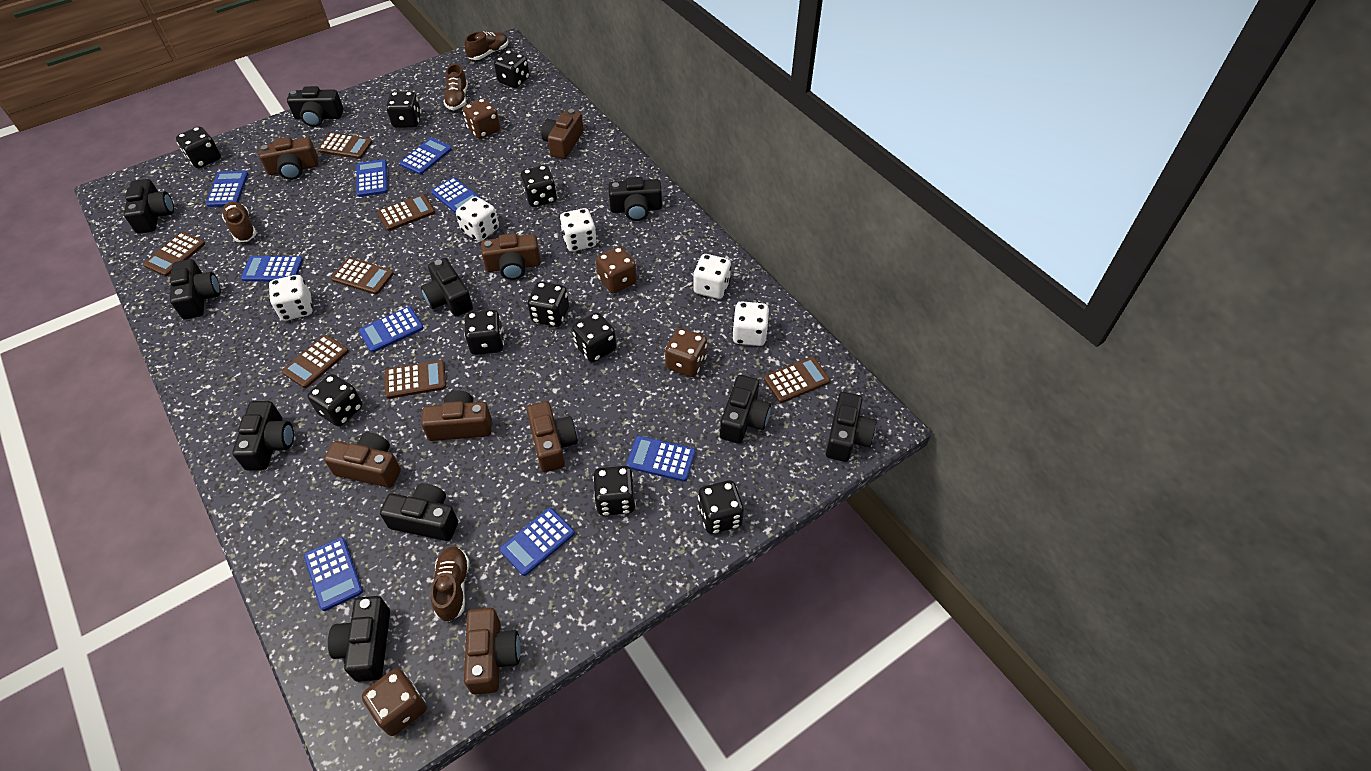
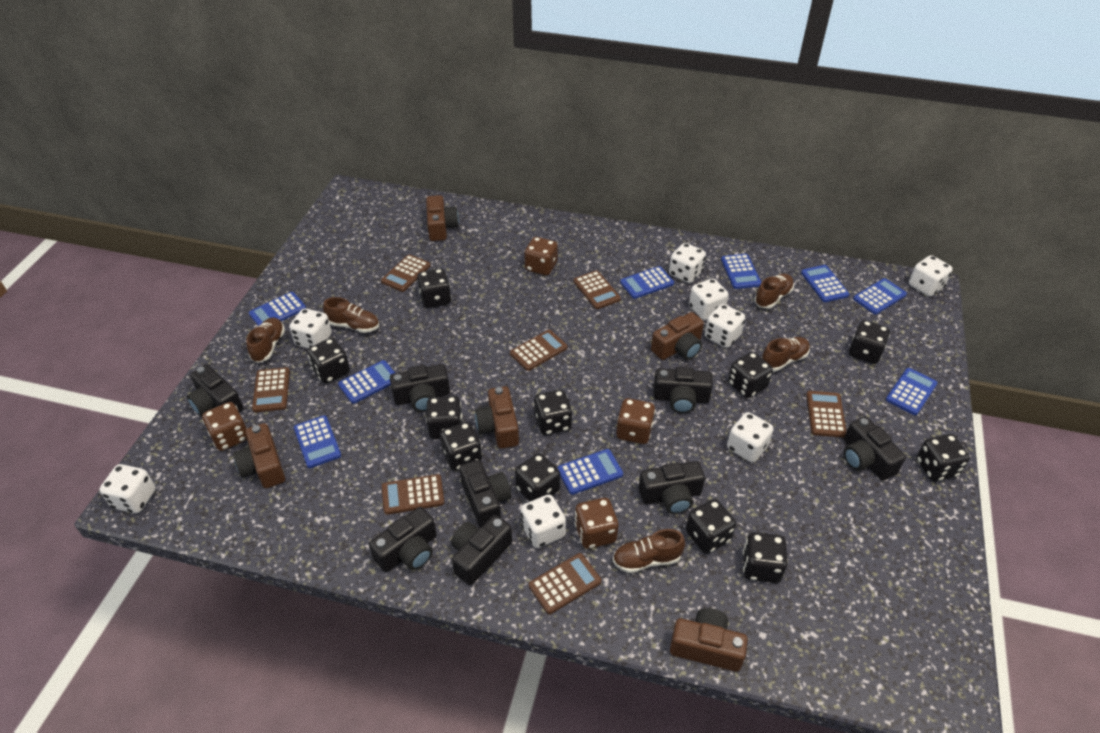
black camera: [124,179,174,234] [170,259,220,319] [232,401,294,470] [287,86,343,127] [328,596,390,682] [380,483,458,541] [421,258,473,317] [608,177,662,221] [720,375,771,444] [826,392,876,462] = 10 -> [187,364,243,416] [369,507,437,572] [390,364,450,412] [451,515,512,585] [460,460,511,527] [638,461,705,514] [653,367,713,413] [844,416,906,481] = 8
black dice: [176,126,221,168] [307,374,362,427] [386,92,421,128] [464,310,504,355] [494,50,530,88] [521,165,557,207] [528,281,569,327] [572,312,617,362] [593,466,636,516] [698,480,744,534] = 10 -> [307,338,350,384] [417,268,452,308] [426,396,462,439] [440,422,482,471] [515,453,560,501] [534,390,573,435] [686,499,736,554] [728,352,773,398] [743,532,787,583] [849,320,890,364] [917,434,970,482] = 11
brown camera: [259,137,318,180] [324,432,401,488] [421,390,492,441] [464,608,521,695] [481,233,541,280] [527,401,578,472] [541,109,584,159] = 7 -> [233,423,285,488] [426,195,459,241] [475,386,519,449] [651,312,704,360] [670,608,748,672] = 5
brown shoe: [222,202,256,242] [431,546,470,622] [443,64,468,110] [464,31,508,60] = 4 -> [246,317,285,363] [323,297,379,333] [613,529,685,573] [754,274,794,309] [762,337,810,371] = 5
white dice: [269,275,313,321] [456,197,499,241] [560,208,597,251] [693,254,731,299] [732,301,769,346] = 5 -> [99,464,156,513] [289,308,332,348] [521,495,566,548] [669,243,706,283] [689,278,729,320] [705,304,745,348] [727,412,774,462] [909,255,953,296] = 8

